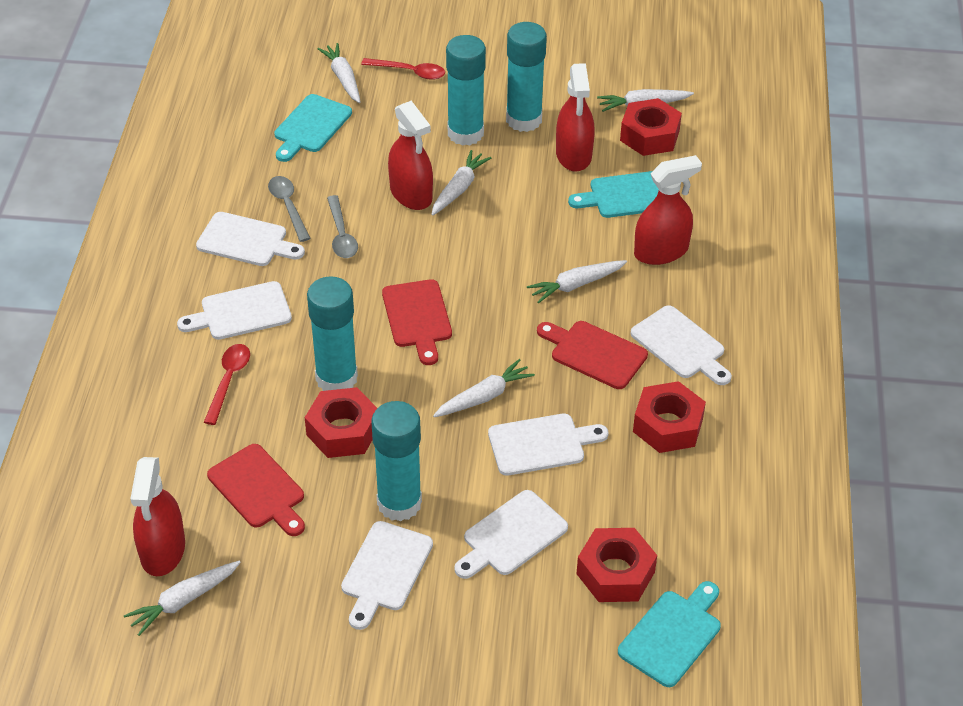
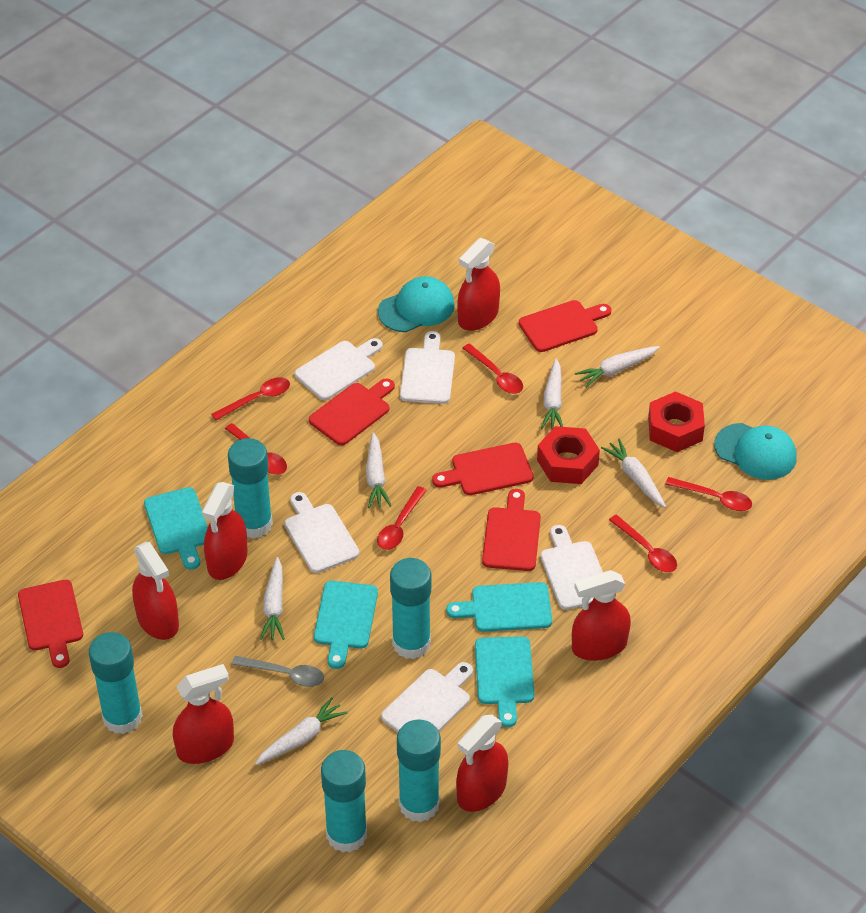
grey spoon: [268,176,311,242] [327,195,358,258] = 2 -> [232,656,324,687] = 1
red cutting board: [207,444,305,536] [382,279,452,365] [537,321,648,389] = 3 -> [18,580,83,668] [309,378,395,445] [432,443,533,495] [482,489,541,571] [519,300,611,352] = 5
red nut: [305,387,377,458] [577,528,657,602] [620,98,682,156] [633,381,706,453] = 4 -> [537,426,600,484] [648,391,705,452] = 2
red spoon: [204,344,250,425] [361,58,445,80] = 2 -> [211,377,290,420] [225,423,287,475] [377,486,427,550] [462,343,523,394] [609,515,677,572] [665,477,752,511] = 6
red spray bottle: [130,457,185,576] [388,101,433,210] [556,63,595,172] [634,155,702,265] = 4 -> [132,542,179,640] [173,664,234,764] [202,482,247,580] [456,715,508,812] [457,238,500,331] [572,570,631,661] = 6
turquoise cap: none = 0 -> [378,276,455,332] [714,423,797,480] = 2
turquoise cutting board: [274,94,352,162] [568,171,659,218] [618,581,721,687] = 3 -> [144,487,208,570] [314,581,378,669] [446,582,552,632] [475,636,534,727] = 4
turquoise glue stick: [307,276,358,391] [371,401,422,522] [446,35,486,146] [506,22,547,132] = 4 -> [89,632,143,734] [228,438,273,539] [321,750,367,853] [390,558,431,659] [397,719,441,822] = 5
white cutting board: [177,281,292,340] [196,212,305,266] [341,521,433,630] [454,490,568,579] [488,414,609,476] [630,305,732,385] = 6 -> [284,492,359,573] [295,338,383,400] [381,662,473,732] [400,331,455,404] [540,525,603,610] = 5

